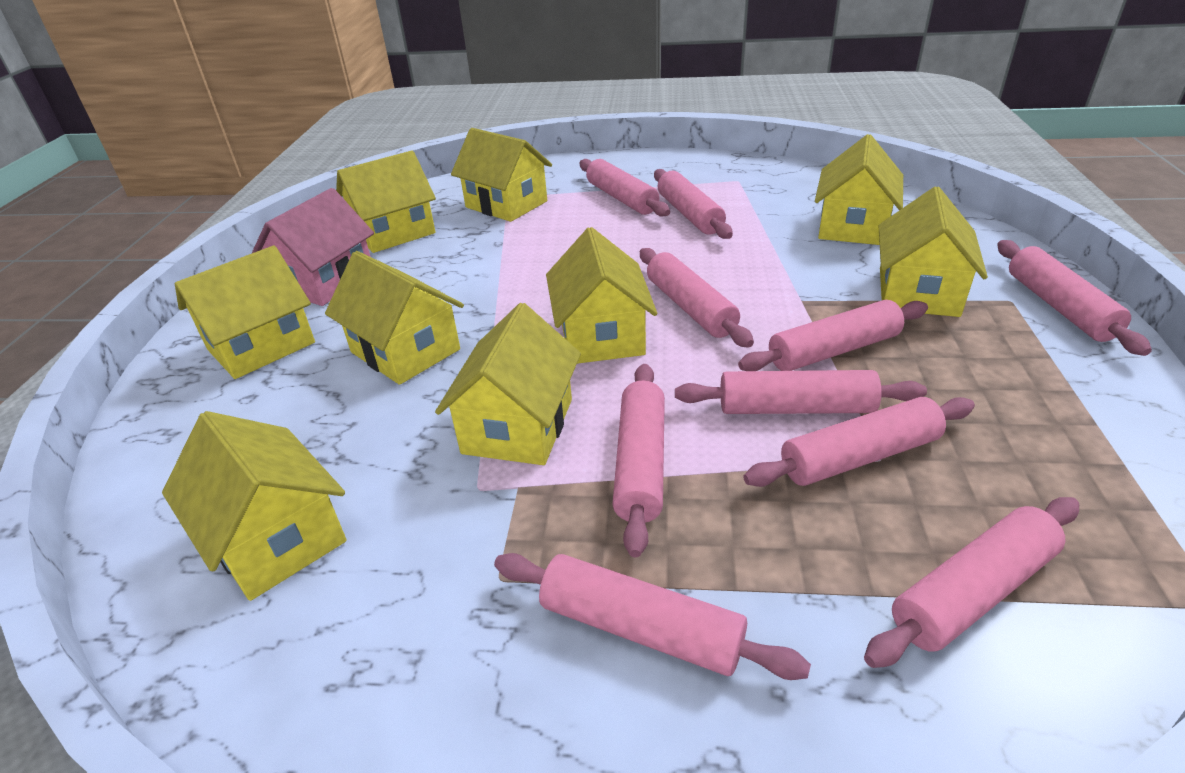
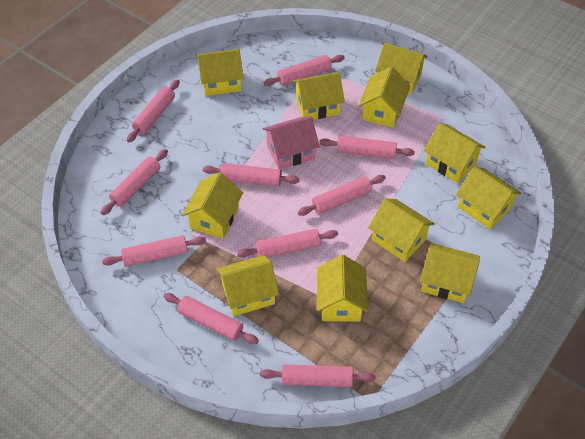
yellow house: [162,411,347,601] [174,246,315,379] [325,251,464,385] [336,151,436,253] [435,303,581,465] [451,128,552,222] [546,227,657,364] [815,134,903,245] [878,187,988,317] = 9 -> [182,172,243,239] [197,49,244,96] [217,255,279,316] [293,72,345,119] [317,255,368,322] [359,66,410,128] [368,199,435,262] [375,43,428,94] [420,243,480,303] [424,123,486,183] [456,166,521,229] = 11

